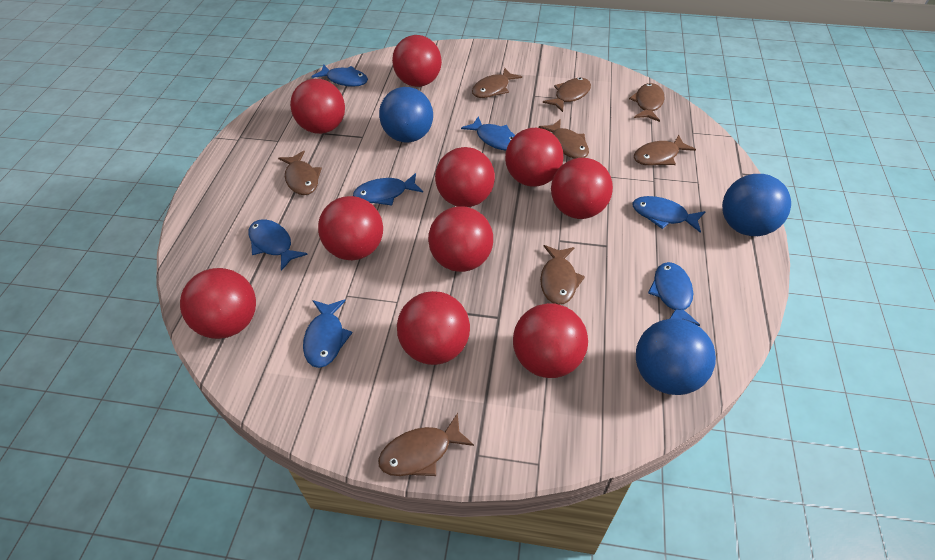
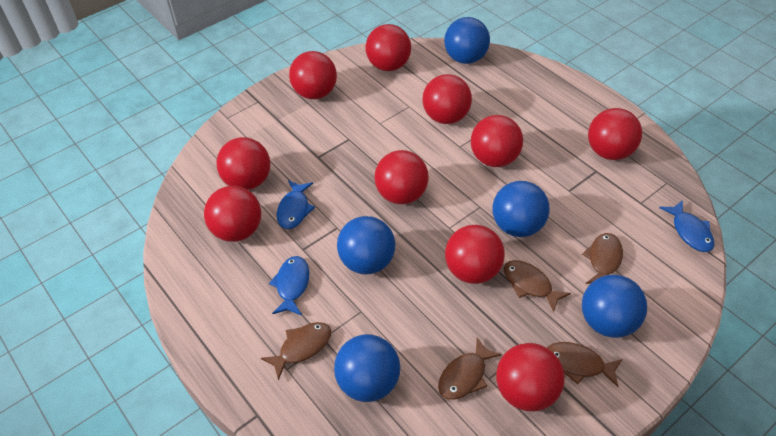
blue ball: [379,87,433,143] [636,318,716,395] [722,174,791,236] = 3 -> [334,334,400,402] [337,216,395,275] [444,17,490,64] [492,181,550,237] [582,275,647,338] = 5
blue fish: [248,219,308,271] [303,299,352,368] [312,64,368,87] [353,173,423,206] [461,116,515,150] [632,196,706,232] [648,262,700,326] = 7 -> [269,256,309,315] [277,180,315,229] [659,200,714,252] = 3
brown fish: [278,151,322,195] [378,413,474,476] [472,68,522,98] [539,119,589,159] [540,245,585,305] [543,78,591,112] [629,83,664,122] [634,135,696,166] = 8 -> [261,322,331,380] [438,337,502,400] [504,260,571,312] [547,342,623,387] [582,233,623,284] = 5

